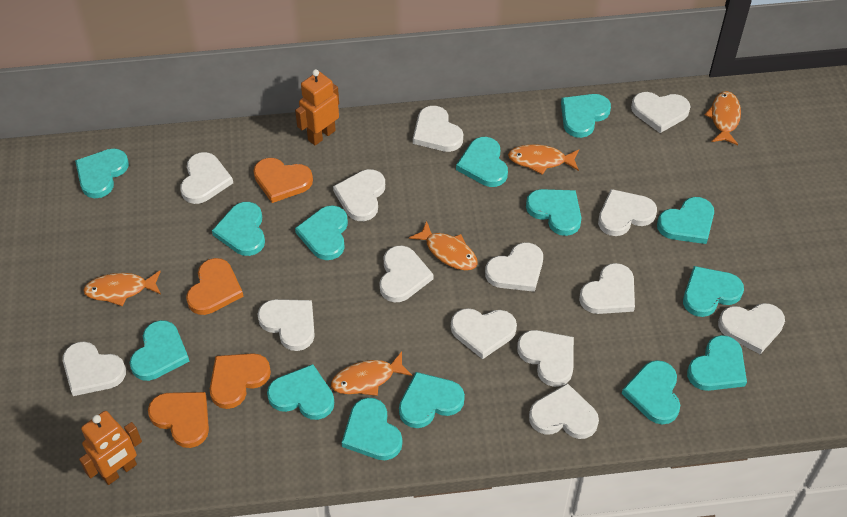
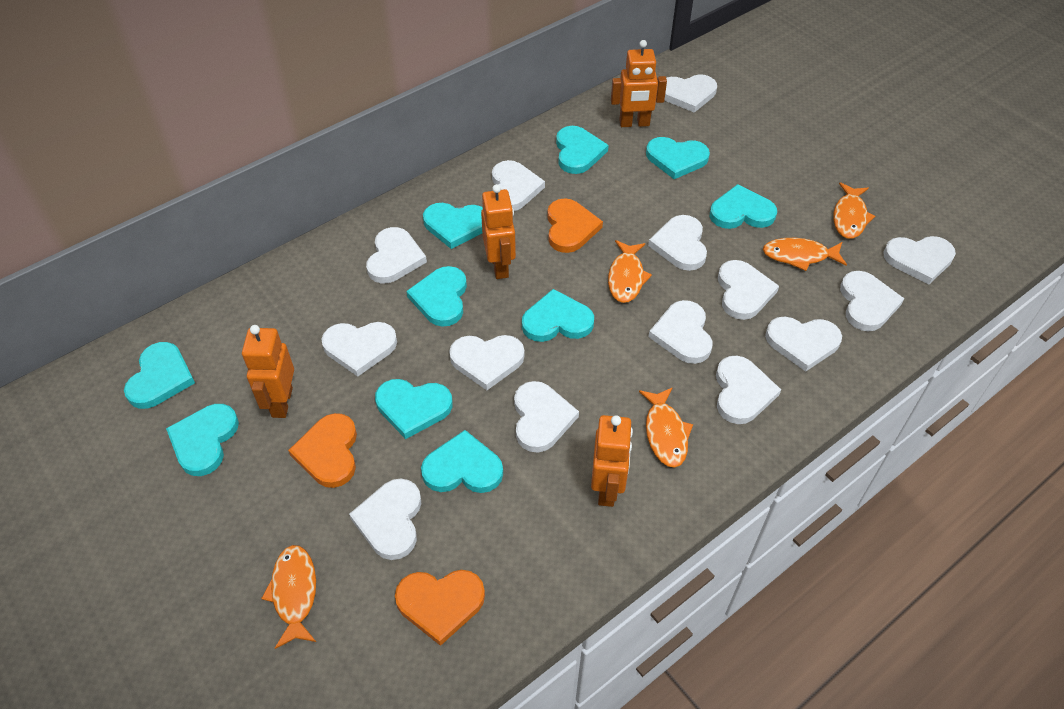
orange heart: [148,392,209,448] [186,258,244,315] [210,353,271,409] [254,158,313,203] = 4 -> [288,413,357,488] [395,570,485,646] [547,198,603,253] = 3
orange robot: [79,411,142,485] [295,69,339,145] = 2 -> [242,325,294,418] [481,184,516,279] [591,415,633,507] [611,40,667,127] = 4
turquoise heart: [75,148,129,198] [130,320,189,381] [212,202,265,256] [267,364,334,420] [295,205,348,260] [342,398,402,460] [399,372,465,428] [456,137,508,187] [526,189,581,236] [561,94,611,138] [622,360,680,424] [657,197,714,244] [683,266,744,317] [687,335,747,391] = 14 -> [124,342,195,409] [166,404,239,476] [375,379,453,439] [406,266,467,327] [421,430,503,493] [423,203,483,249] [522,289,594,342] [556,126,609,174] [646,137,710,179] [710,184,777,229] = 10

